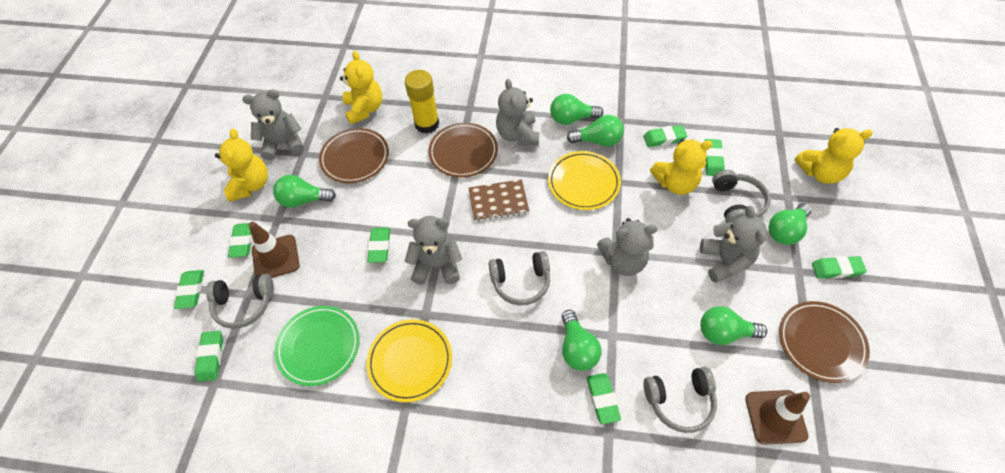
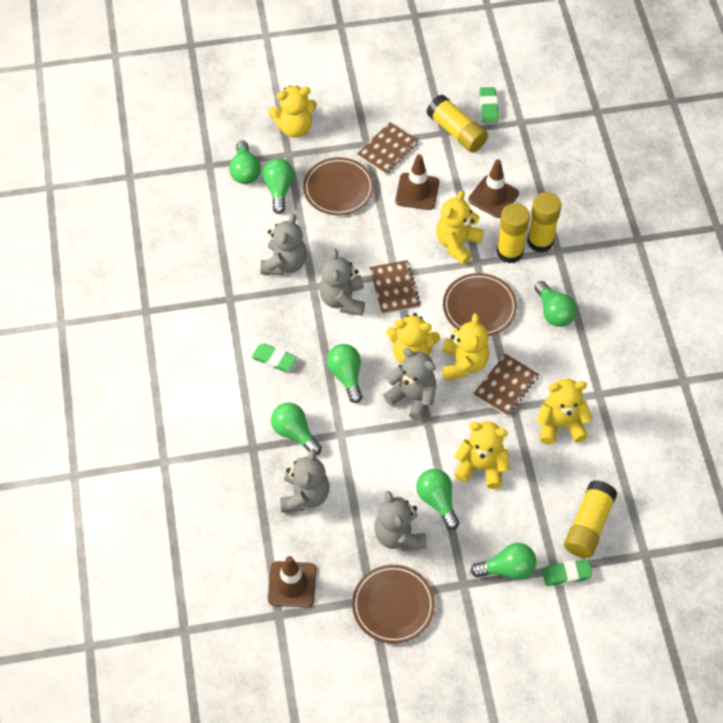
brown notebook: [469,179,529,222] = 1 -> [357,122,419,175] [369,260,421,314] [473,354,539,417] = 3
brown traffic cone: [249,222,300,278] [745,390,810,445] = 2 -> [268,556,316,607] [395,154,439,210] [468,159,519,218] = 3
green eraser: [174,270,204,309] [195,331,223,382] [228,223,253,258] [367,228,390,263] [587,373,621,424] [643,125,687,147] [705,139,725,176] [812,256,867,279] = 8 -> [252,343,297,372] [479,87,499,123] [542,559,593,586] = 3
green light bulb: [273,175,336,208] [550,94,603,125] [562,310,601,371] [567,115,624,147] [700,306,767,345] [769,203,812,245] = 6 -> [229,140,261,184] [262,158,294,214] [271,403,322,455] [327,344,362,403] [416,469,459,530] [470,543,536,580] [534,281,577,327] = 7
green plate: [275,306,360,386] = 1 -> none = 0
grey headphones: [206,274,274,329] [488,251,550,306] [643,367,717,433] [712,170,771,223] = 4 -> none = 0
yellow glue stick: [405,70,439,133] = 1 -> [426,94,488,153] [497,203,530,263] [527,192,562,253] [564,480,618,558] = 4
yellow plate: [366,319,452,402] [548,151,621,210] = 2 -> none = 0
yellow teddy bear: [215,129,268,202] [340,51,382,124] [650,139,713,195] [794,128,873,184] = 4 -> [268,85,317,138] [386,313,440,364] [436,190,484,265] [442,313,489,381] [454,421,510,489] [537,379,593,445] = 6

